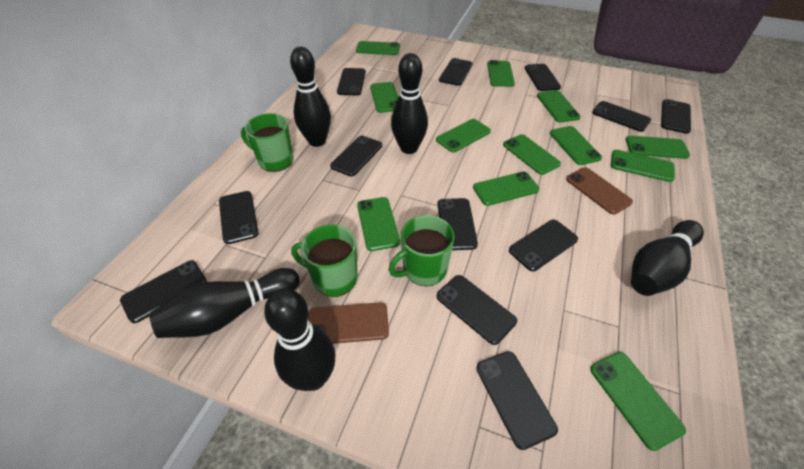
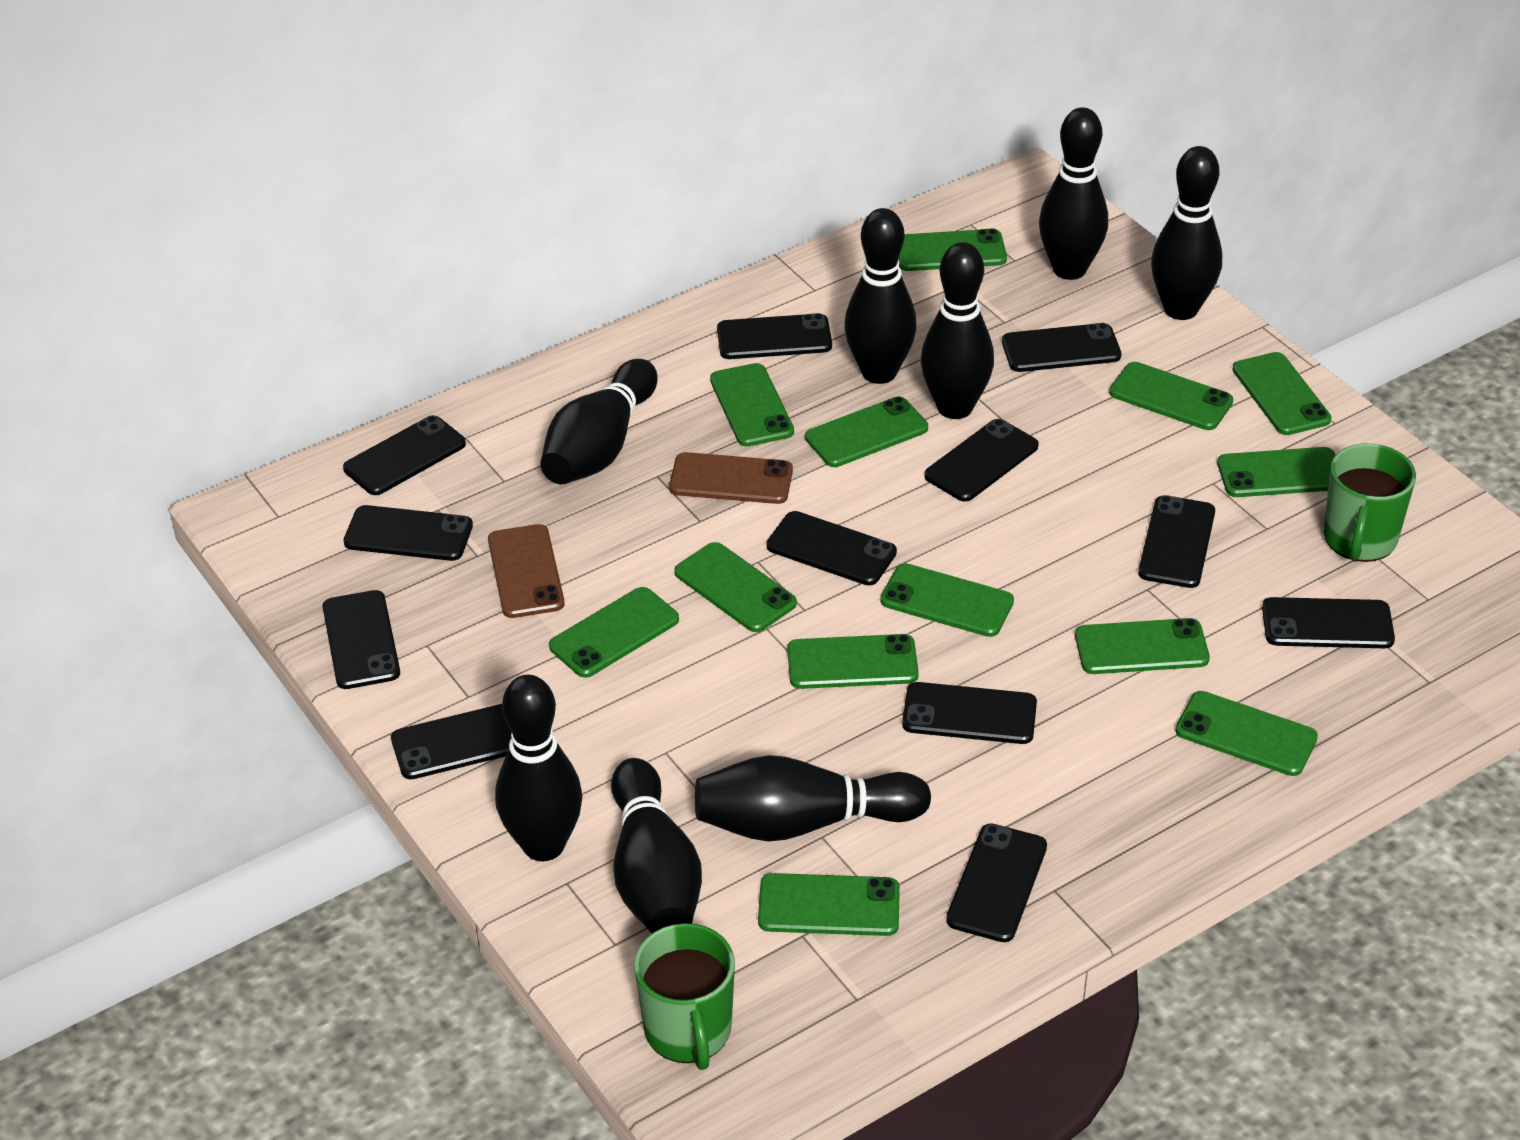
black bowling pin: [149,268,300,338] [264,289,335,391] [290,47,331,147] [391,53,428,154] [631,220,704,296] = 5 -> [495,675,583,861] [540,359,658,484] [611,758,702,933] [695,755,931,842] [844,208,917,384] [921,242,994,419] [1039,107,1108,280] [1151,146,1222,320] = 8
green mug: [241,113,294,172] [291,225,358,297] [389,215,455,286] = 3 -> [634,923,735,1070] [1323,443,1416,562] = 2
green phone: [356,41,400,55] [357,197,400,251] [370,82,398,113] [436,119,491,152] [473,171,540,206] [487,60,515,87] [503,134,561,175] [537,90,581,122] [550,126,602,165] [590,352,686,451] [611,150,675,182] [626,136,690,159] = 12 -> [549,587,679,678] [674,542,797,632] [710,363,794,446] [758,873,900,936] [787,634,919,689] [805,396,928,467] [880,563,1014,637] [898,228,1007,271] [1075,618,1210,674] [1109,362,1233,430] [1175,691,1318,776] [1217,447,1335,497] [1232,352,1331,435] = 13

